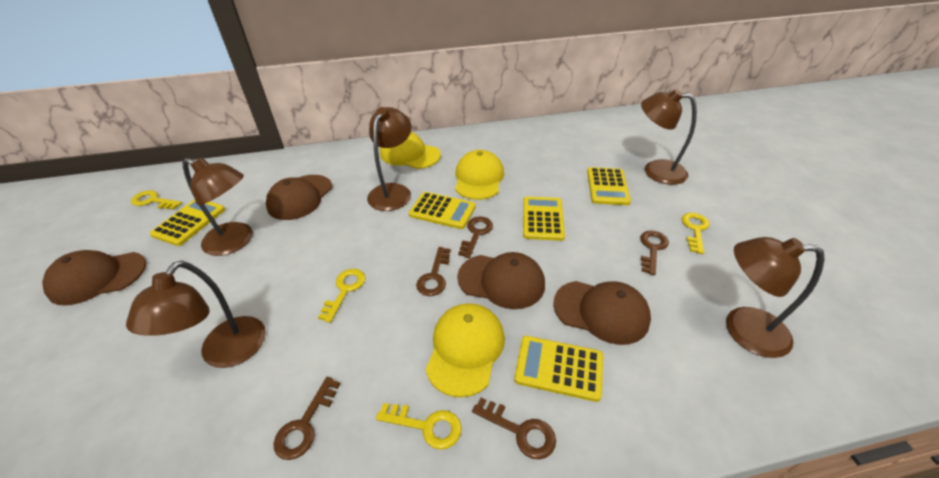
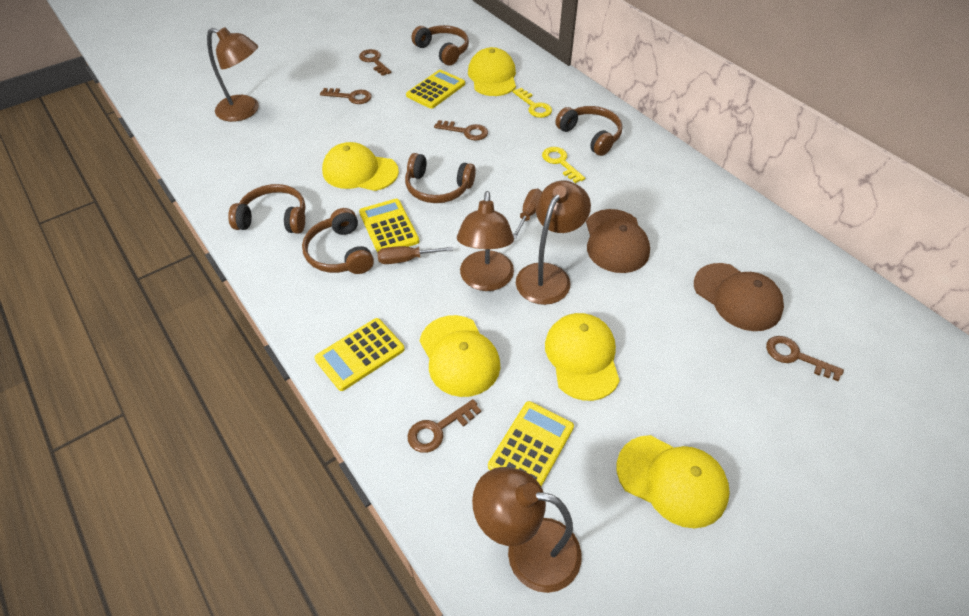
brown cap: [42,250,146,306] [266,175,332,220] [457,252,545,309] [553,281,651,345] = 4 -> [586,209,650,273] [694,263,784,331] = 2
brown headphones: none = 0 -> [228,184,306,234] [302,208,374,274] [405,153,476,203] [412,25,469,65] [555,106,623,156] = 5
brown lamp: [126,261,266,368] [182,158,253,256] [367,107,412,211] [641,89,697,185] [726,237,824,358] = 5 -> [207,27,259,122] [457,191,514,291] [472,467,582,593] [516,180,591,305] = 4
brown screwdriver: none = 0 -> [377,246,453,264] [513,189,542,239] = 2
yellow calculator: [150,199,225,246] [409,192,476,229] [514,336,603,402] [523,197,565,241] [587,167,631,205] = 5 -> [314,318,405,391] [359,199,419,252] [406,70,465,109] [488,401,574,487] = 4
yellow cap: [380,132,441,169] [426,303,505,398] [455,150,504,200] = 3 -> [322,142,399,191] [420,315,500,397] [468,47,516,96] [545,313,620,401] [617,435,730,528] = 5
yellow key: [131,190,182,210] [318,269,365,323] [376,403,462,450] [682,213,710,254] = 4 -> [513,88,552,118] [542,147,585,183] = 2

